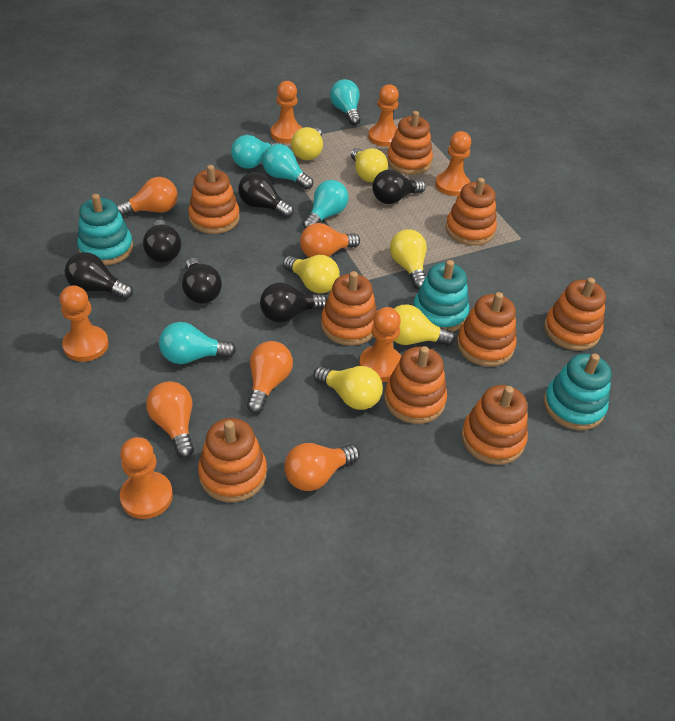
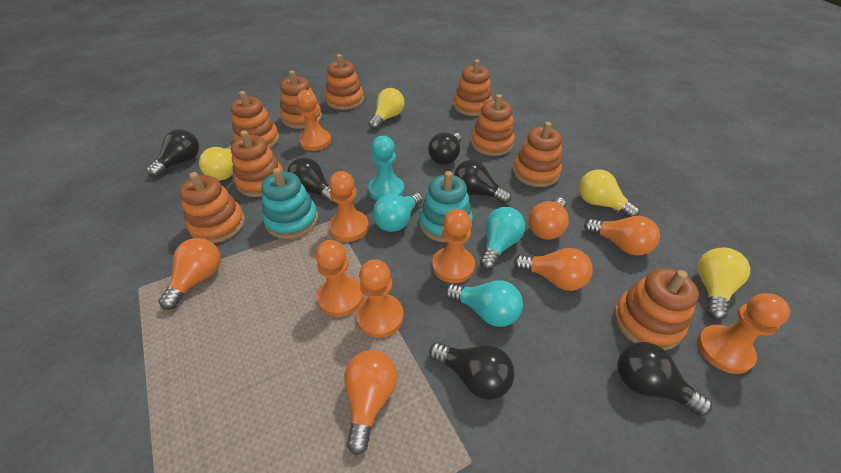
turquoise light bulb: [159,322,236,364] [231,135,280,169] [262,144,313,190] [303,180,348,229] [330,79,360,125] = 5 -> [373,192,422,232] [445,280,523,327] [480,207,525,270] = 3
turquoise pawn: none = 0 -> [368,136,404,201] = 1
turquoise stacking toy: [77,194,133,266] [413,260,469,332] [544,353,611,430] = 3 -> [261,168,318,239] [419,171,473,242] = 2
yellow light bulb: [283,255,340,293] [291,127,323,160] [313,366,383,410] [351,148,388,182] [390,229,427,289] [394,305,456,346] = 6 -> [199,144,233,181] [369,88,405,130] [579,170,640,217] [697,248,750,320] = 4

